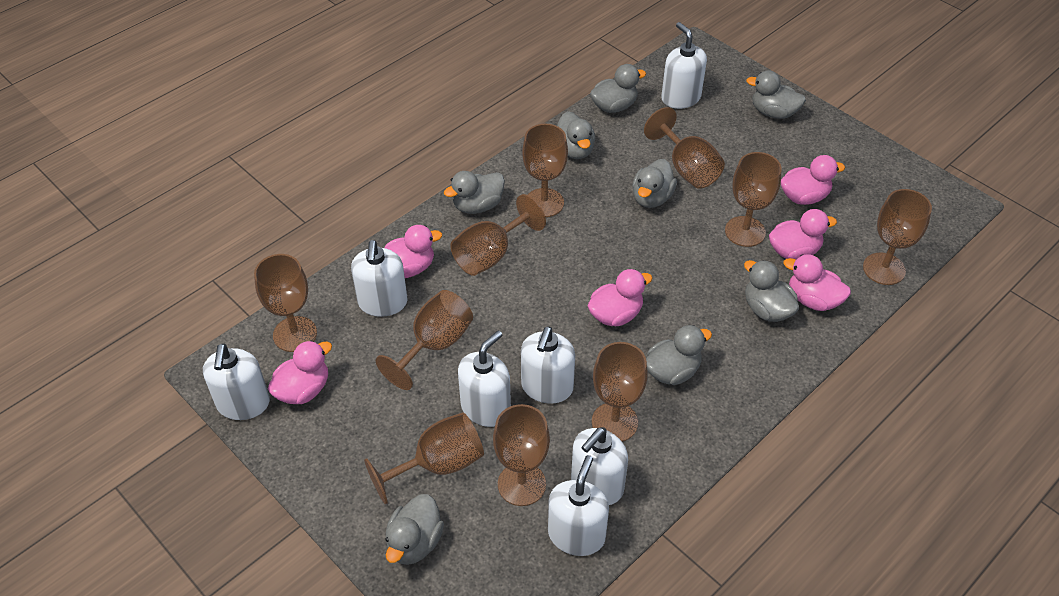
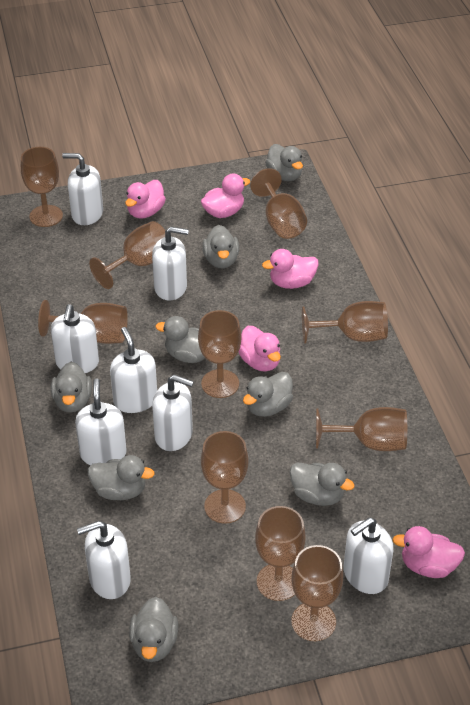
pink duck: [268,340,332,404] [385,225,442,278] [588,269,653,326] [769,209,837,260] [781,155,845,205] [783,254,851,311] = 6 -> [125,180,166,219] [201,173,250,218] [239,326,281,371] [262,249,319,289] [392,526,465,578] = 5
white soap dispenser: [203,343,270,420] [351,240,408,317] [458,331,511,427] [521,326,575,404] [548,455,609,556] [571,427,628,505] [661,22,707,109] = 7 -> [51,304,99,373] [62,153,103,225] [75,378,127,465] [77,521,131,599] [110,327,157,413] [152,227,189,300] [152,375,194,451] [344,517,393,594] = 8

